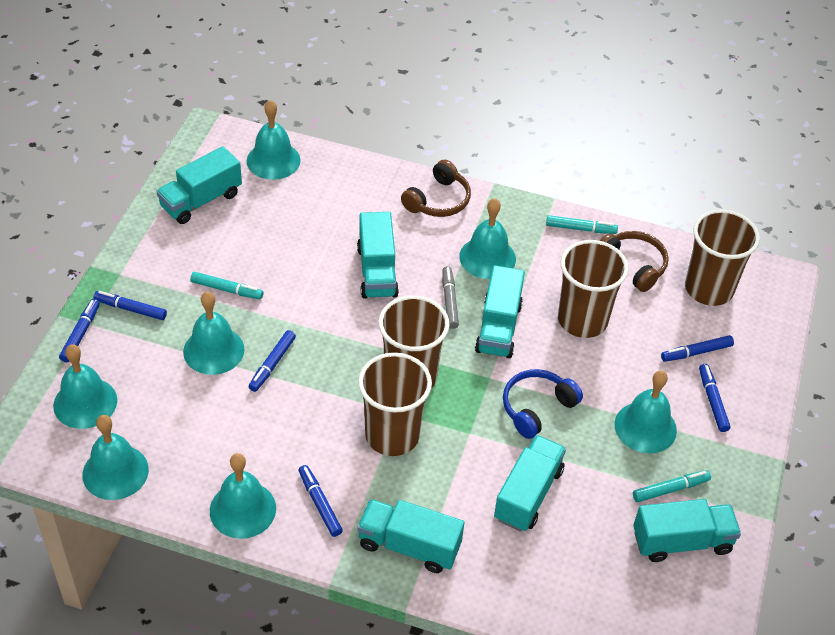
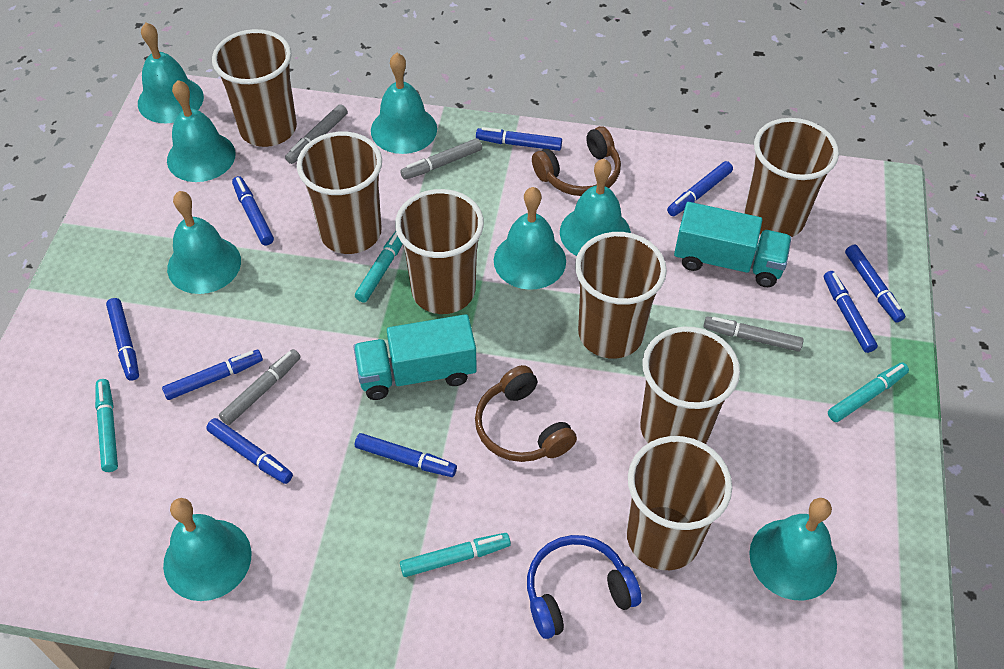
blue marker: [59,299,100,362] [93,291,167,320] [249,330,296,392] [299,465,343,537] [661,335,734,362] [699,364,730,432] = 6 -> [106,298,139,381] [162,350,263,400] [206,418,293,484] [232,176,274,245] [355,433,457,477] [476,127,562,151] [667,161,733,216] [824,271,878,353] [845,245,905,323] = 9
brown cup: [358,352,432,456] [378,295,450,389] [558,240,629,338] [685,210,760,306] = 4 -> [212,29,297,147] [297,132,382,254] [395,189,484,314] [575,232,667,358] [627,436,732,570] [640,326,740,444] [744,118,839,237] = 7
grey marker: [443,266,459,329] = 1 -> [219,349,301,425] [285,104,348,164] [400,138,482,180] [703,316,804,352] = 4
turquoise bell: [53,344,117,429] [82,415,149,500] [183,292,245,375] [210,453,276,539] [247,100,301,180] [460,198,516,279] [614,370,677,453] = 7 -> [138,23,204,123] [163,498,251,601] [167,80,236,182] [167,191,241,294] [371,53,437,154] [494,187,566,290] [560,159,631,256] [749,498,837,600] = 8
turquoise marker: [190,272,263,299] [546,215,618,234] [633,470,711,502] = 3 -> [95,379,118,472] [355,231,403,303] [400,533,511,577] [828,362,909,422] = 4
turquoise truck: [156,146,242,224] [357,212,399,299] [357,499,464,573] [475,265,525,358] [494,435,566,532] [633,499,741,562] = 6 -> [353,314,477,400] [674,202,792,287] = 2

